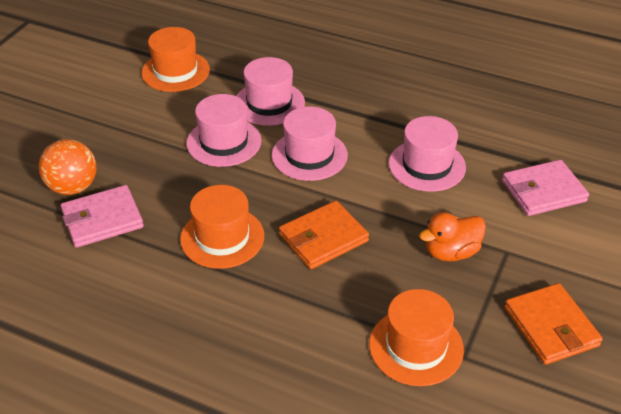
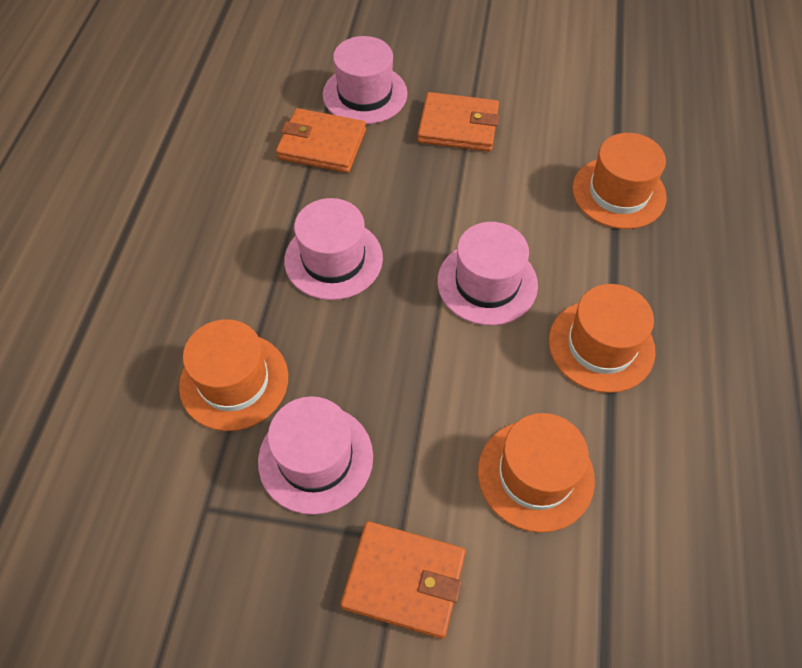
orange ball: [39,139,97,195] = 1 -> none = 0
orange duck: [419,212,486,262] = 1 -> none = 0
orange hat: [141,27,210,92] [180,185,264,269] [369,289,464,386] = 3 -> [179,319,288,431] [478,413,595,533] [549,284,656,393] [572,133,667,229] = 4
orange wallet: [279,201,369,269] [504,283,603,365] = 2 -> [276,108,366,173] [340,521,466,639] [418,92,499,152] = 3
pink wallet: [61,185,144,248] [502,160,589,216] = 2 -> none = 0

